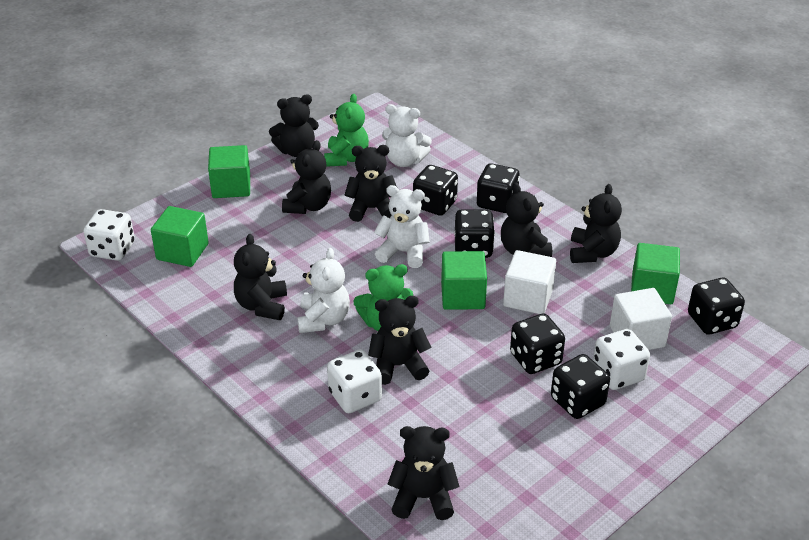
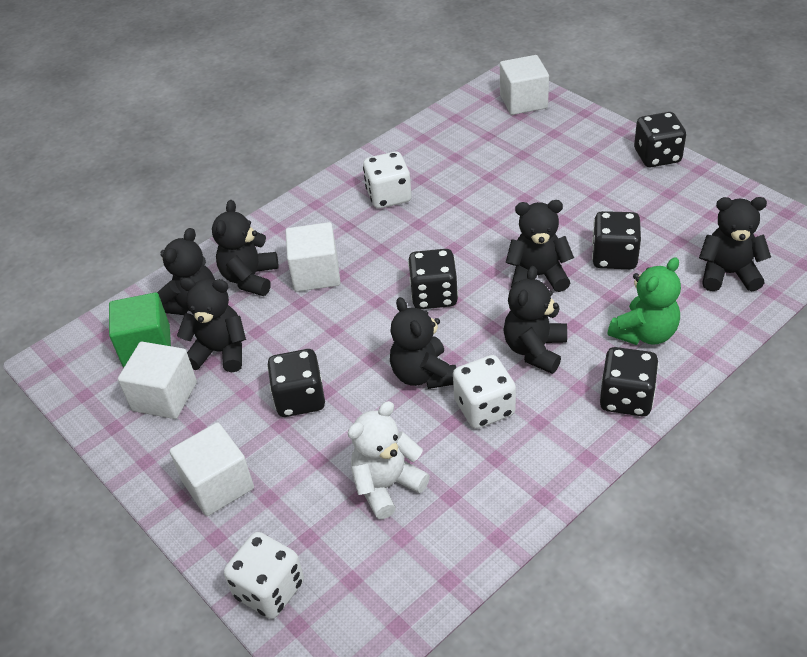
black dice: [413,165,458,216] [454,209,495,258] [477,163,520,213] [510,313,565,374] [551,354,610,419] [688,278,745,335] = 6 -> [267,349,325,417] [408,249,458,309] [592,211,641,269] [600,347,659,416] [634,112,686,167] = 5
black teddy bear: [234,234,287,320] [269,94,319,157] [282,140,331,214] [345,145,397,222] [368,296,432,385] [388,426,460,520] [501,183,552,257] [570,184,622,263] = 8 -> [157,228,215,315] [177,278,246,372] [212,200,278,296] [390,297,456,389] [503,266,567,374] [506,200,574,292] [699,197,771,292] = 7
green cube: [151,206,209,267] [208,145,250,198] [441,251,487,310] [631,243,680,304] = 4 -> [109,292,171,367] = 1
green teddy bear: [324,94,369,167] [353,264,413,331] = 2 -> [608,257,681,345] = 1
white cube: [503,250,556,314] [610,288,672,350] = 2 -> [118,342,197,419] [169,422,254,516] [285,222,341,292] [500,55,549,115] = 4
white teddy bear: [297,248,350,333] [374,185,430,268] [382,104,432,167] = 3 -> [348,401,430,519] = 1

